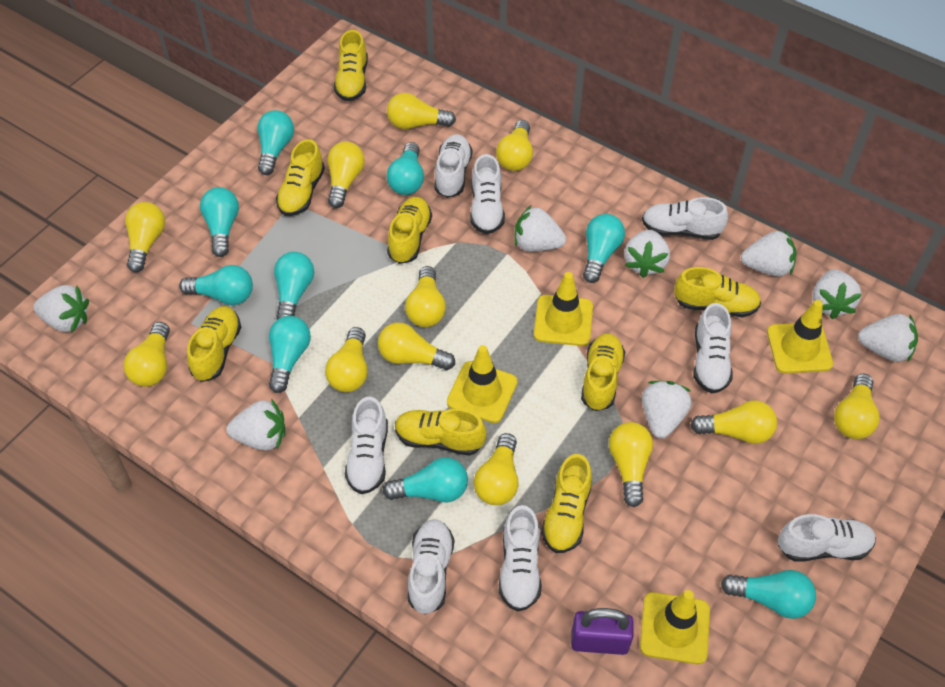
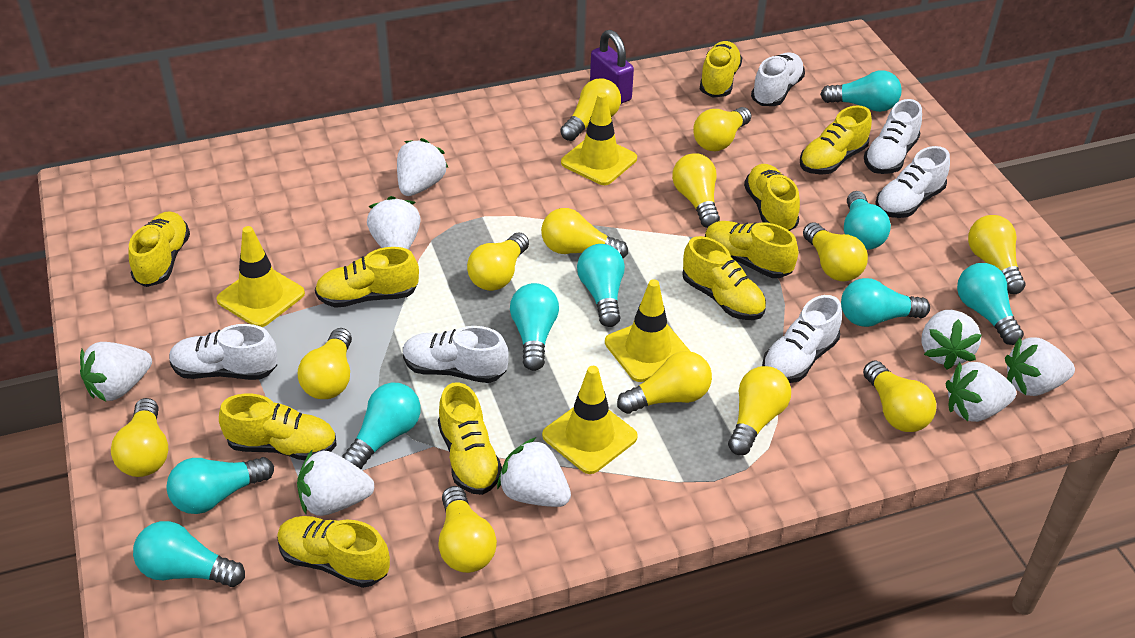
white shoe: [345,397,388,494] [408,519,454,615] [434,134,473,198] [470,154,505,234] [499,505,542,612] [642,197,728,240] [694,303,733,393] [778,514,876,562] = 8 -> [169,324,278,380] [403,326,509,383] [751,52,805,106] [762,295,842,383] [864,99,922,174] [875,146,950,218] = 6
yellow light bulb: [124,322,170,387] [125,202,165,272] [325,327,368,392] [328,141,365,208] [378,323,455,370] [387,93,456,129] [405,266,446,327] [474,433,519,505] [496,120,533,171] [609,422,653,507] [690,401,777,444] [834,373,880,439] = 12 -> [111,398,169,477] [298,328,352,399] [439,486,497,573] [467,232,529,291] [541,208,628,258] [560,78,621,141] [617,351,712,414] [672,153,720,228] [693,107,751,151] [728,366,791,455] [803,222,868,281] [863,360,936,432] [968,215,1025,294] = 13
yellow shoe: [187,306,241,382] [276,139,325,216] [334,30,368,101] [387,197,432,264] [395,408,486,456] [541,454,592,553] [581,333,625,411] [674,267,761,317] = 8 -> [129,211,190,287] [219,394,337,460] [277,516,390,588] [315,247,419,308] [438,382,502,495] [682,236,766,320] [700,41,742,98] [705,221,798,278] [744,164,800,231] [800,105,872,175] = 10

